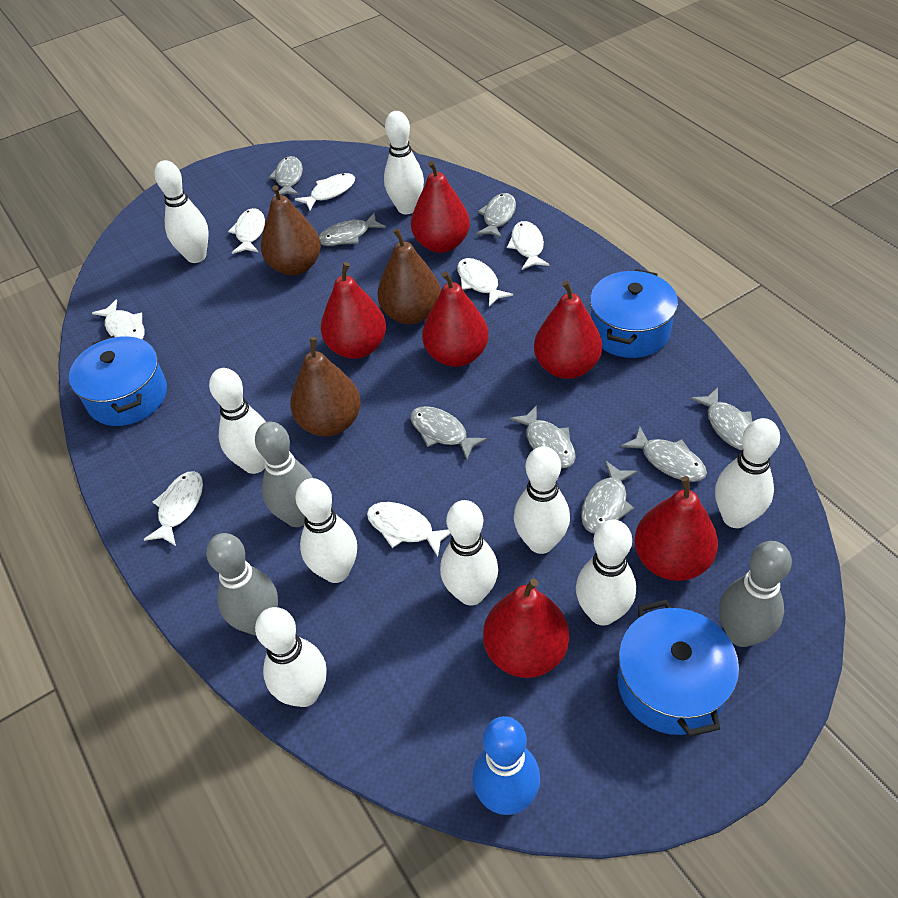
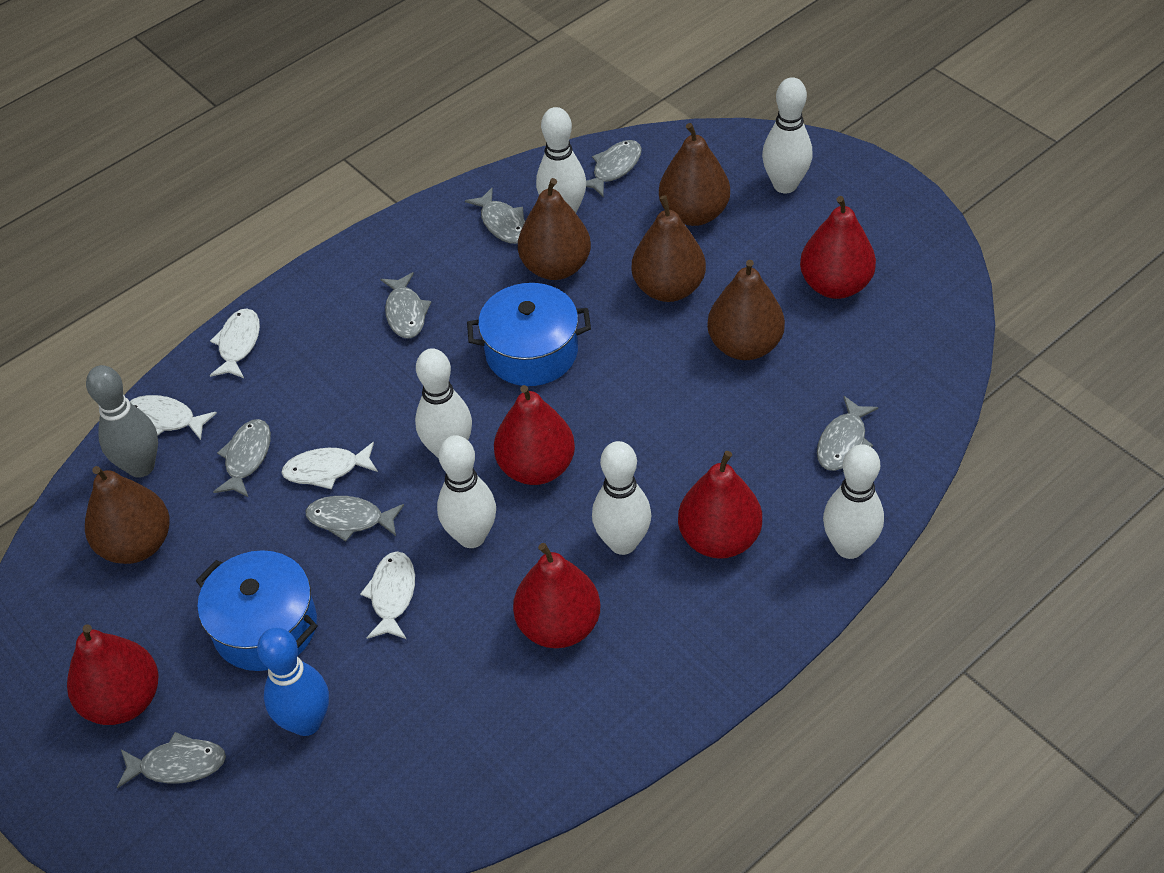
blue pot: [69,335,167,426] [590,269,678,358] [617,600,739,737] = 3 -> [196,550,318,671] [467,283,591,386] = 2
brown pear: [261,185,321,275] [290,337,361,436] [377,228,441,324] = 3 -> [85,466,170,564] [518,178,591,280] [632,195,706,302] [659,123,730,226] [707,260,785,360] = 5
grey bowling pin: [206,533,278,635] [255,422,313,527] [719,541,792,647] = 3 -> [86,365,158,478] = 1
grey fish: [268,156,303,197] [319,212,386,246] [410,406,487,460] [476,193,516,239] [510,405,576,468] [581,461,638,533] [621,426,707,482] [690,387,752,450] = 8 -> [117,732,226,789] [213,419,271,498] [306,496,404,542] [380,272,431,338] [465,187,525,244] [586,140,642,197] [817,396,878,471] = 7
red pear: [321,262,386,359] [411,161,470,253] [422,271,489,367] [483,578,569,678] [534,281,602,379] [634,476,718,581] = 6 -> [67,624,159,725] [494,385,575,485] [513,543,600,648] [678,451,762,559] [800,196,876,299] = 5
white bowling pin: [154,160,209,263] [209,368,266,474] [255,607,327,707] [296,478,357,583] [384,111,424,214] [440,500,498,606] [514,446,570,554] [576,520,636,625] [715,418,780,528] = 9 -> [415,348,472,459] [437,435,496,548] [536,107,586,213] [592,441,651,555] [762,77,812,193] [823,444,884,559] = 6
white fish: [92,299,145,339] [143,471,203,546] [228,208,265,254] [295,173,355,210] [367,502,451,557] [457,258,513,306] [507,221,550,270] = 7 -> [130,395,217,440] [210,308,260,378] [281,442,378,489] [360,551,415,639] = 4

